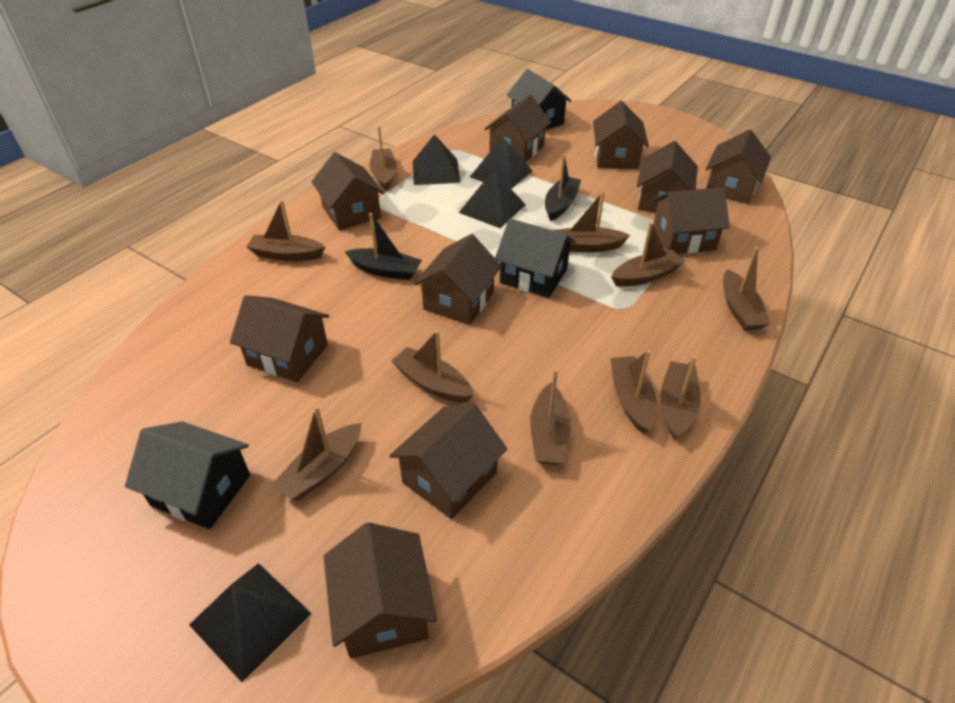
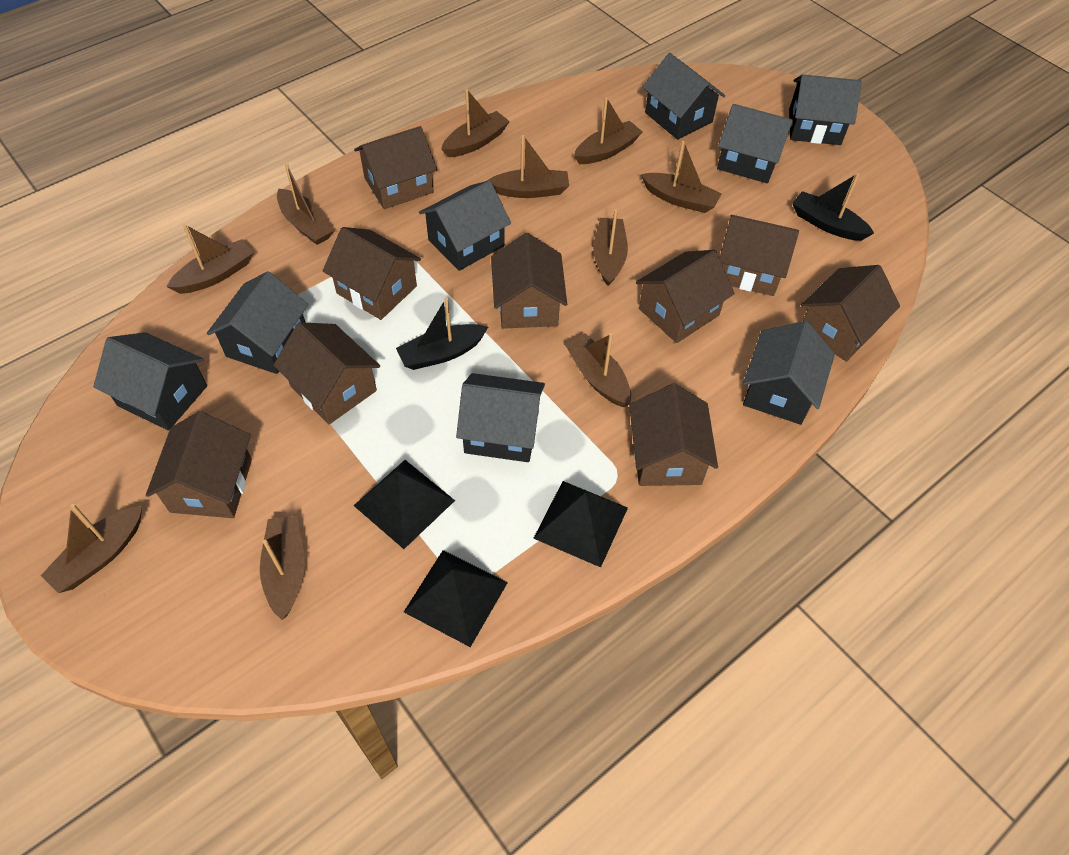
black house: [125,421,250,529] [495,219,576,298] [507,69,571,130] = 3 -> [93,332,207,430] [207,271,309,374] [419,180,511,271] [456,373,545,462] [642,53,725,140] [717,104,793,183] [743,321,835,425] [789,74,862,145] = 8
black pyramid: [189,563,312,682] [413,134,461,185] [459,170,526,228] [470,137,533,189] = 4 -> [354,460,455,549] [404,550,508,647] [533,481,628,567] = 3
brown house: [230,295,329,382] [311,152,385,230] [324,522,437,659] [389,403,507,519] [414,234,502,325] [484,95,551,163] [593,101,649,169] [637,141,698,213] [653,187,730,254] [706,129,771,204] = 10 -> [146,411,252,518] [273,322,380,424] [323,227,421,320] [354,126,437,209] [491,233,567,329] [629,384,718,486] [636,250,735,343] [720,215,799,296] [801,265,900,362] = 9

